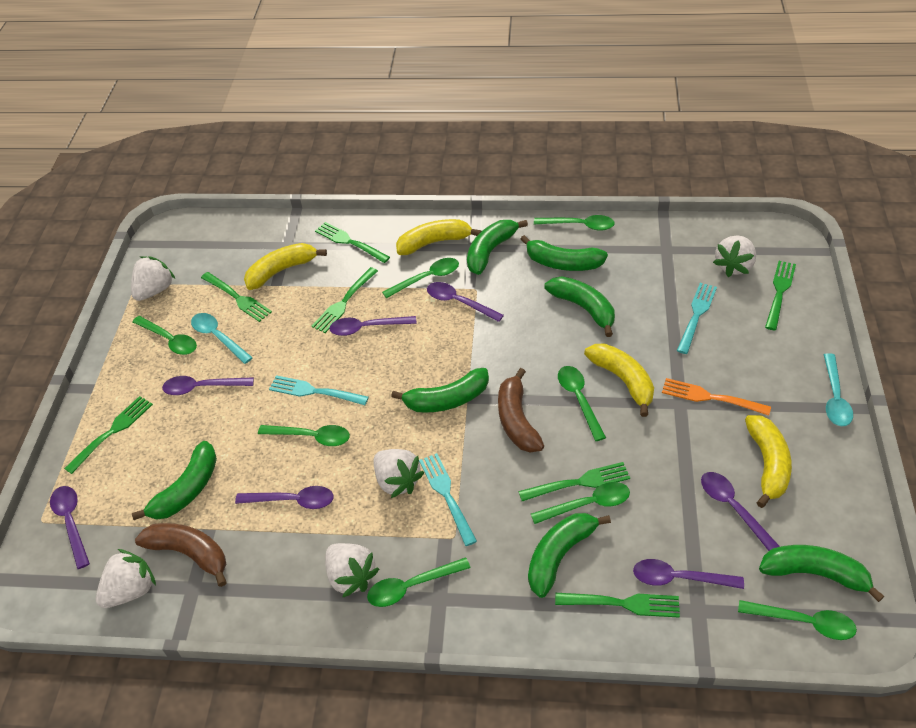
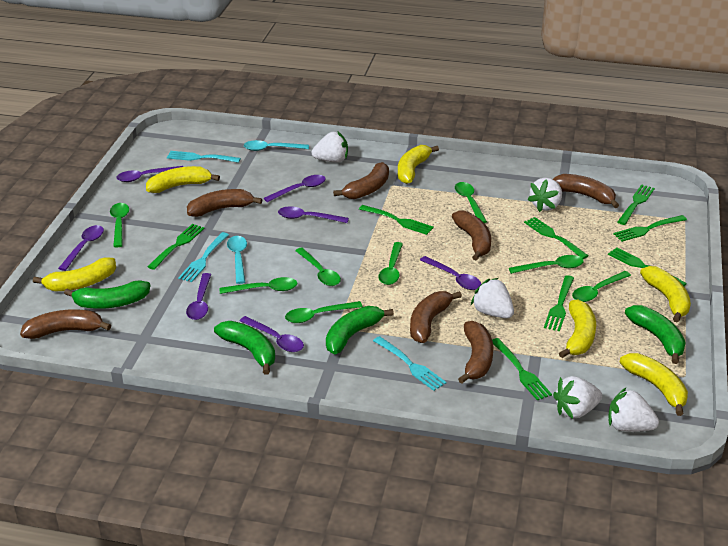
brown banana: [135,523,227,587] [498,368,544,452] = 2 -> [20,310,111,339] [187,189,262,217] [333,162,389,199] [410,291,462,343] [452,210,491,261] [458,321,493,384] [553,174,619,208] = 7
green banana: [132,441,217,520] [391,368,489,413] [467,220,528,275] [520,235,608,271] [528,513,611,598] [545,276,615,337] [759,545,885,602] = 7 -> [64,280,151,309] [214,321,275,375] [326,306,394,354] [625,305,686,364] = 4
green fork: [64,396,153,474] [201,272,272,322] [312,267,378,333] [315,222,390,263] [518,462,630,501] [555,593,680,618] [765,261,796,330] = 7 -> [147,224,205,270] [359,205,434,235] [492,338,552,400] [524,217,588,259] [544,275,574,331] [608,247,687,286] [613,215,687,242] [618,185,655,225] = 8
orange fork: [662,378,771,416] = 1 -> none = 0
yellow banana: [244,243,327,290] [396,219,481,255] [584,343,654,417] [745,415,792,508] = 4 -> [33,257,116,291] [146,166,220,193] [398,145,439,184] [559,300,596,358] [619,353,688,416] [640,266,691,323] = 6

